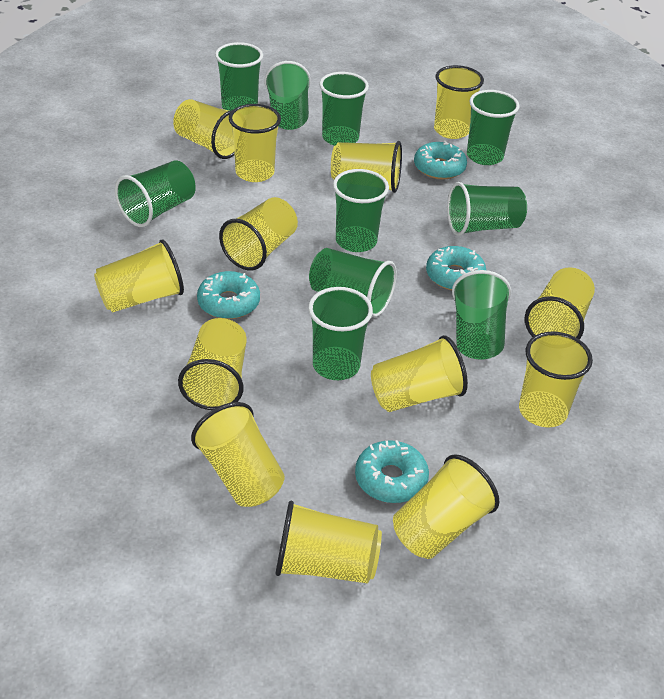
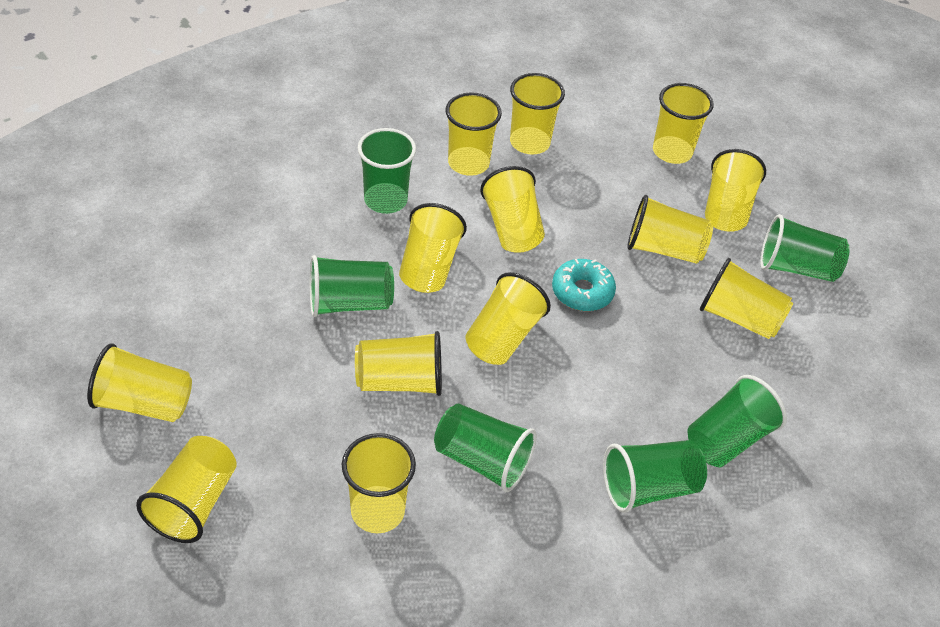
green cup: [115,160,196,227] [215,42,263,111] [264,61,311,130] [308,287,373,380] [309,248,397,317] [319,72,369,146] [333,169,389,252] [447,182,527,236] [452,270,511,360] [467,90,520,165] = 10 -> [310,255,394,317] [358,128,416,214] [434,404,537,492] [603,440,707,513] [688,375,787,467] [760,214,850,282] = 6
turquoise donut: [197,271,260,319] [355,440,429,503] [414,141,467,180] [426,246,486,290] = 4 -> [552,259,616,311] = 1

